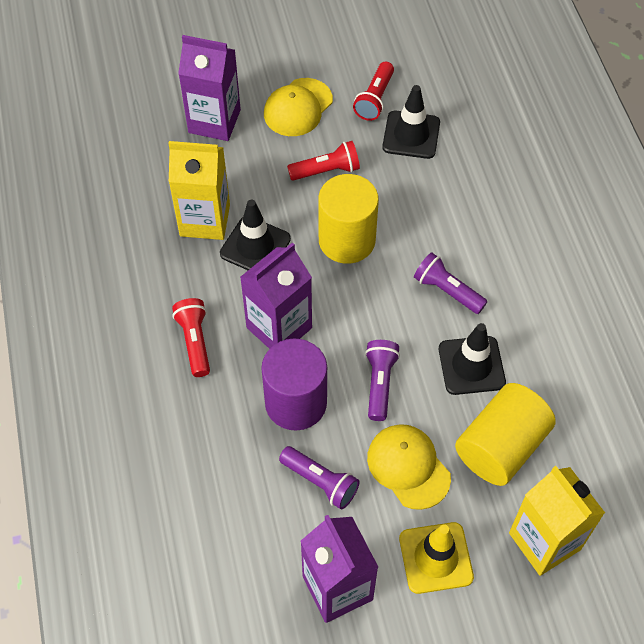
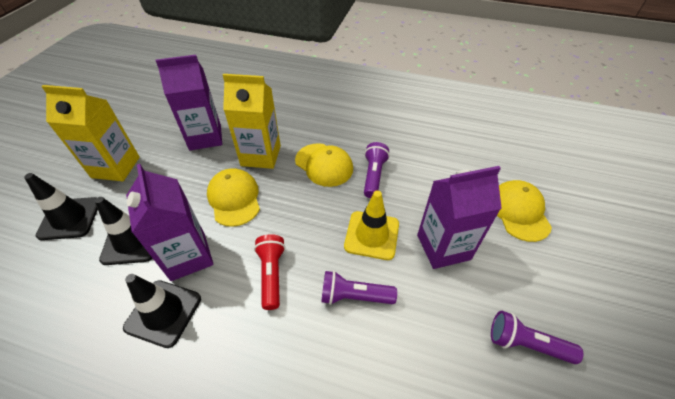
purple cylinder: [261,339,327,431] = 1 -> none = 0
red flashlight: [172,298,210,377] [287,141,360,181] [353,62,394,121] = 3 -> [254,234,285,310] = 1
yellow cap: [264,78,333,136] [367,424,451,510] = 2 -> [207,168,260,227] [295,143,353,187] [497,180,552,242] = 3
yellow cylinder: [318,174,379,264] [455,383,556,486] = 2 -> none = 0

